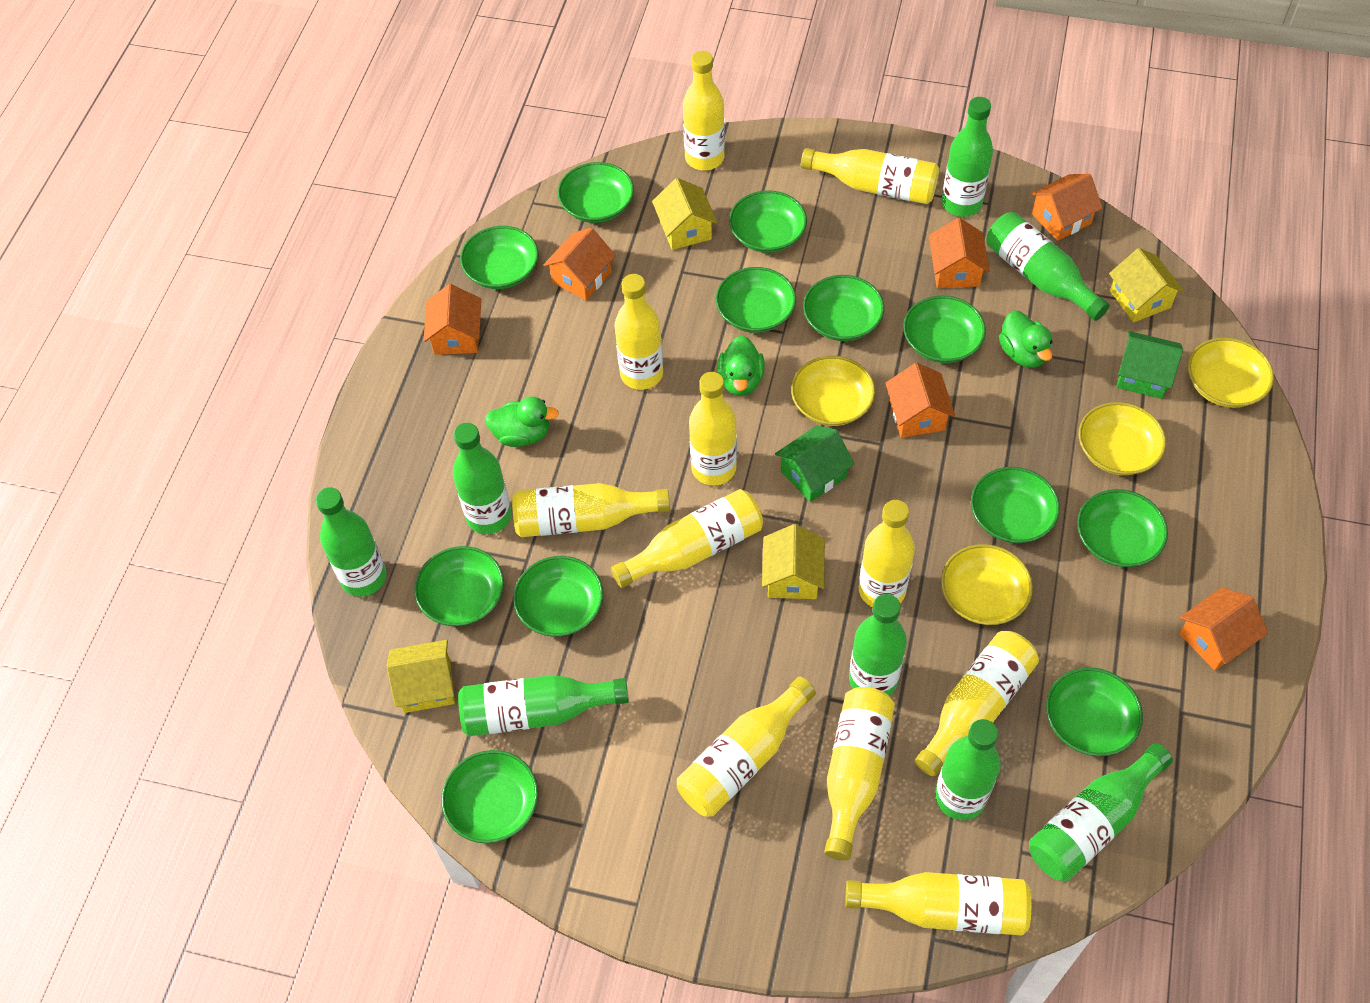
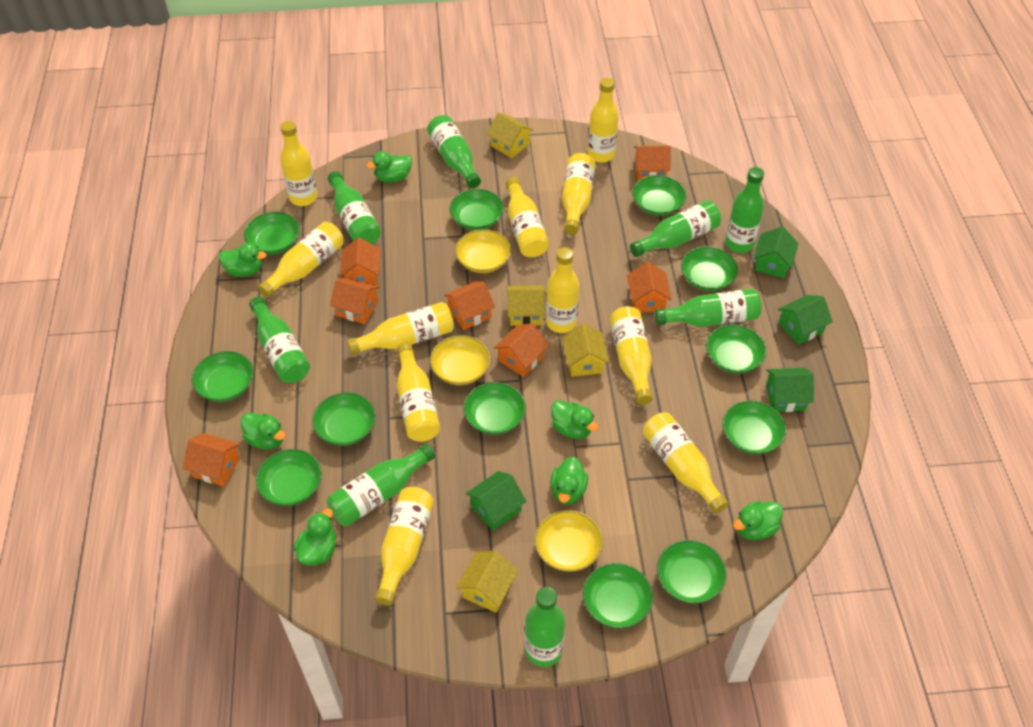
green duck: [485,396,559,447] [718,336,765,396] [999,311,1053,368] = 3 -> [219,243,267,277] [241,413,286,450] [294,509,336,566] [367,151,412,183] [550,457,588,505] [551,400,598,439] [733,501,783,540] = 7
green house: [775,426,854,502] [1117,331,1183,399] = 2 -> [466,471,526,531] [753,227,799,278] [766,368,814,412] [778,295,833,345] = 4
orange house: [424,284,481,355] [543,228,616,300] [886,363,955,438] [929,218,990,288] [1030,174,1103,241] [1179,587,1268,670] = 6 -> [183,433,240,487] [330,277,380,324] [340,238,381,286] [444,281,495,330] [494,323,549,377] [627,262,672,313] [634,145,671,182] = 7
yellow bowl: [791,356,875,426] [941,544,1033,625] [1079,402,1166,475] [1188,337,1274,408] = 4 -> [430,335,491,385] [455,229,511,273] [535,510,603,572] = 3

